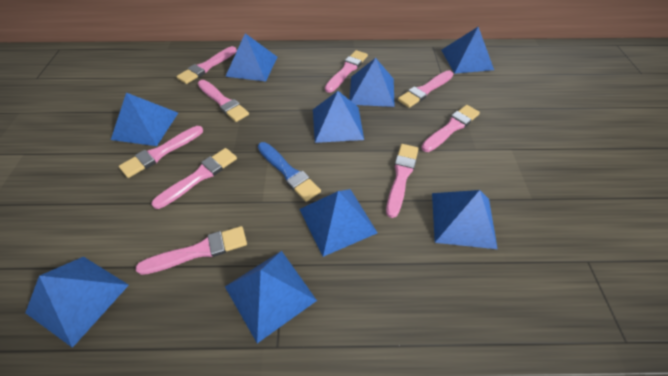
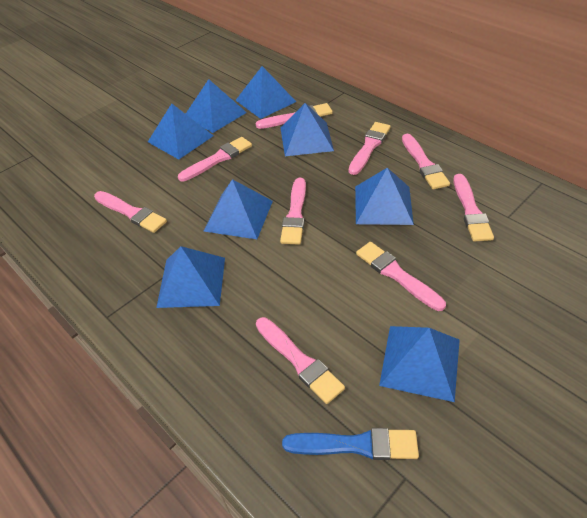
blue pyramid: [25,257,129,348] [111,93,178,146] [225,33,277,81] [225,251,317,343] [300,189,377,257] [313,91,364,143] [349,58,395,107] [432,190,498,249] [441,27,494,74] = 9 -> [148,104,214,159] [156,246,225,308] [186,79,247,133] [204,179,273,239] [236,66,296,119] [281,103,334,156] [355,168,414,225] [379,326,460,402] = 8

